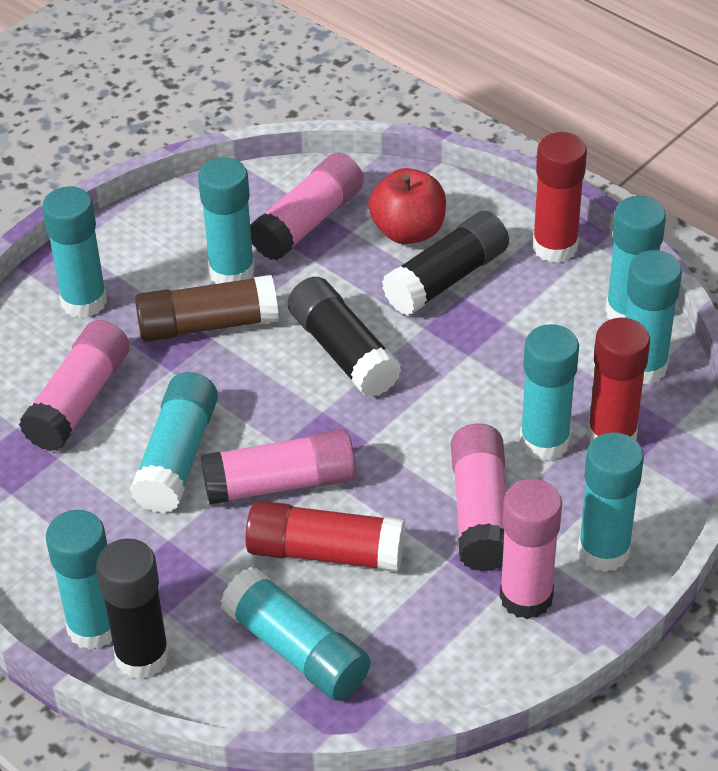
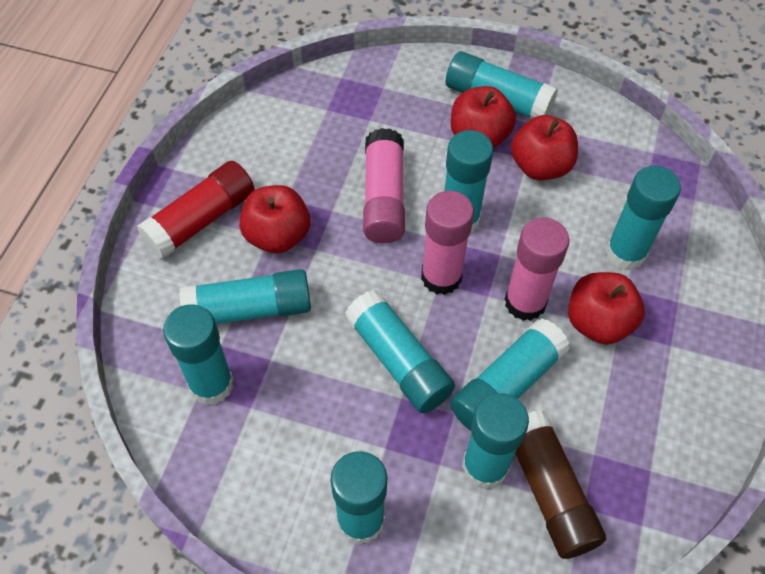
black glue stick: [96,538,170,679] [288,277,402,397] [382,211,509,316] = 3 -> none = 0
pink glue stick: [19,320,130,451] [201,429,356,505] [250,153,364,260] [451,423,506,572] [499,479,562,619] = 5 -> [363,128,405,243] [421,191,474,295] [505,218,570,321] = 3
red apple: [368,168,446,244] = 1 -> [239,185,310,253] [451,86,516,148] [511,115,578,180] [568,272,645,345] = 4
red glue stick: [245,500,405,572] [533,132,587,263] [587,318,650,443] = 3 -> [137,161,255,259] = 1

